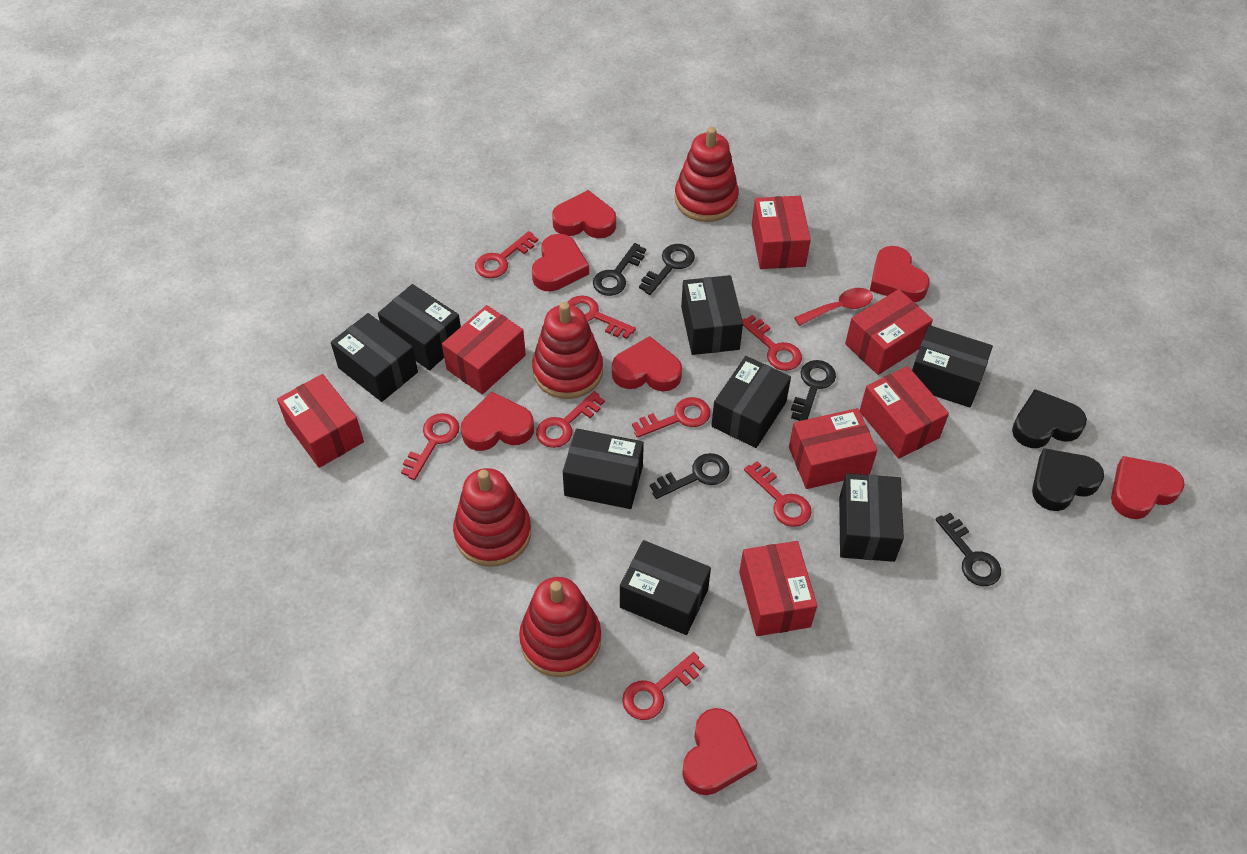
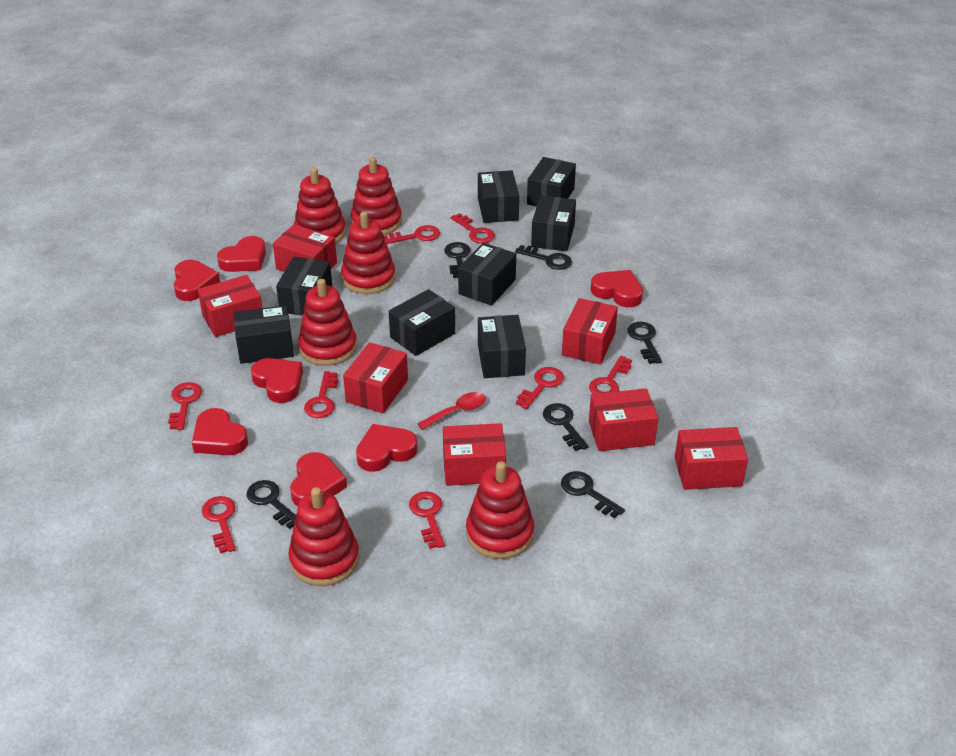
black heart: [1012,389,1087,448] [1032,448,1104,511] = 2 -> none = 0
black key: [593,243,646,296] [639,244,695,295] [650,453,729,499] [791,360,836,421] [936,513,1001,586] = 5 -> [246,480,296,529] [444,242,471,278] [515,245,572,270] [543,403,588,451] [561,471,625,518] [627,322,662,364] = 6
red stacking toy: [453,468,531,567] [519,577,601,677] [532,302,603,399] [675,127,739,222] = 4 -> [288,487,359,586] [294,168,346,244] [298,279,357,366] [341,211,395,294] [351,157,402,235] [466,461,534,559] = 6

